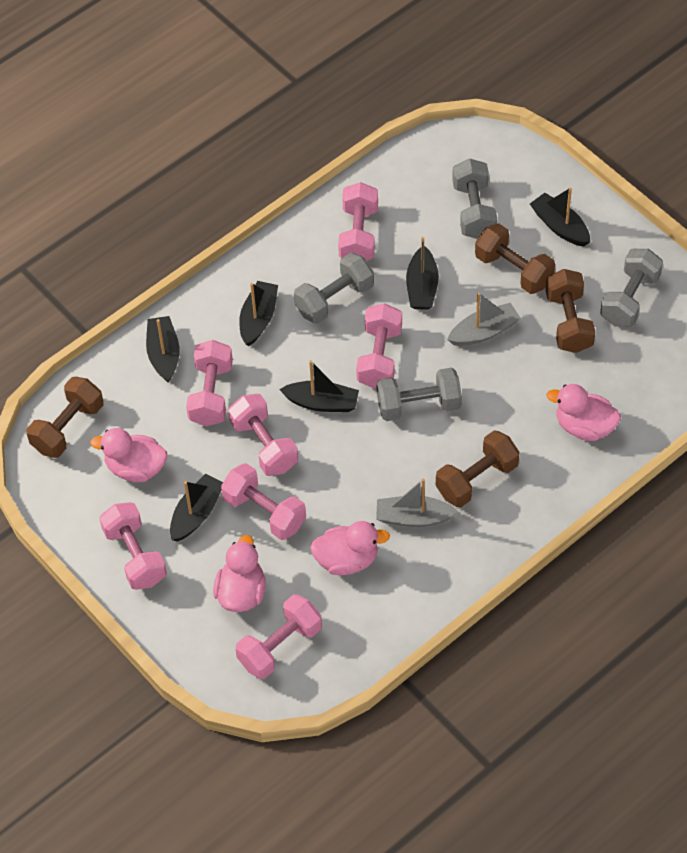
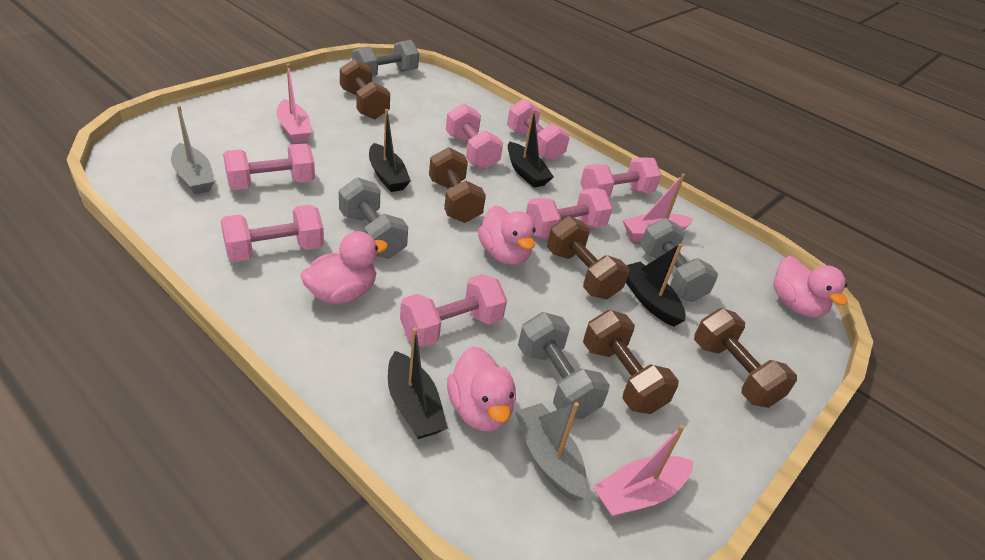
black boat: [146,316,180,383] [170,474,223,542] [239,281,278,346] [279,360,359,412] [406,237,439,310] [530,187,590,247] = 6 -> [369,109,411,192] [388,328,448,439] [508,109,554,188] [626,244,686,327] = 4
brown dumbbell: [27,377,103,458] [436,430,520,507] [475,223,555,294] [546,269,595,353] = 4 -> [340,59,390,119] [429,147,486,223] [547,216,629,299] [583,310,679,414] [694,308,797,408] = 5
pink boat: none = 0 -> [276,64,312,143] [593,425,694,517] [623,174,693,242] = 3

